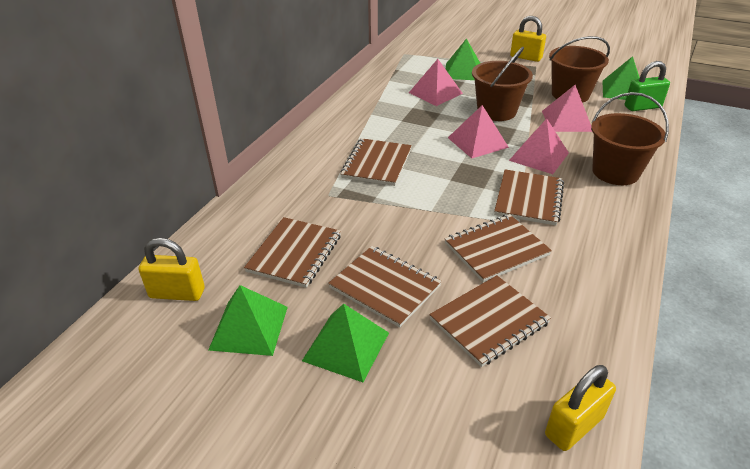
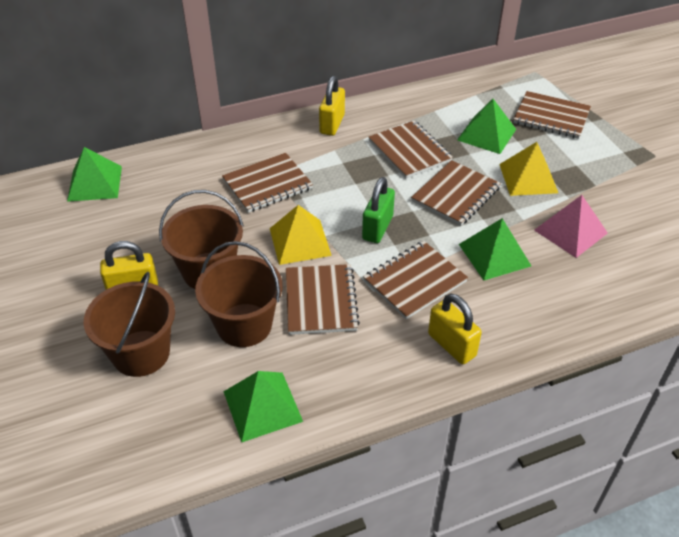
pink pyramid: [409,59,463,106] [448,105,509,158] [509,119,569,174] [542,85,592,132] = 4 -> [534,195,608,258] = 1
yellow pyramid: none = 0 -> [270,205,332,265] [499,142,558,196] = 2

